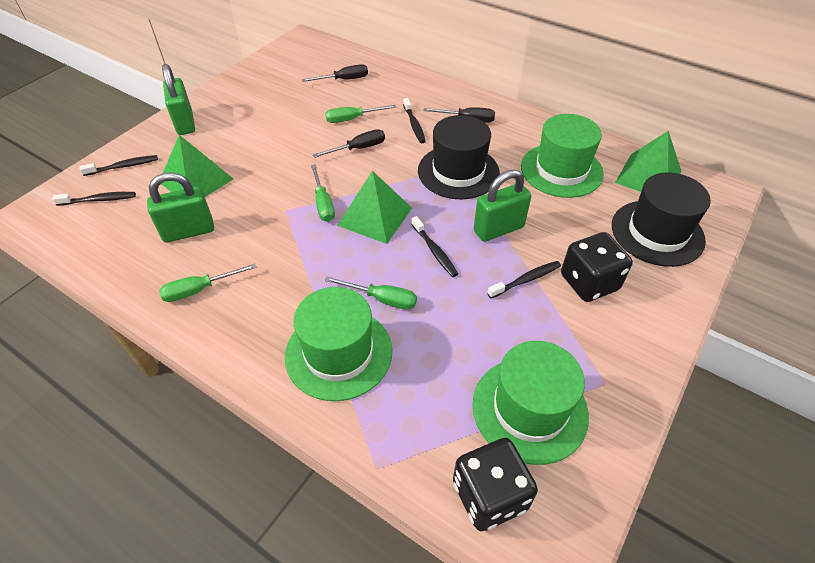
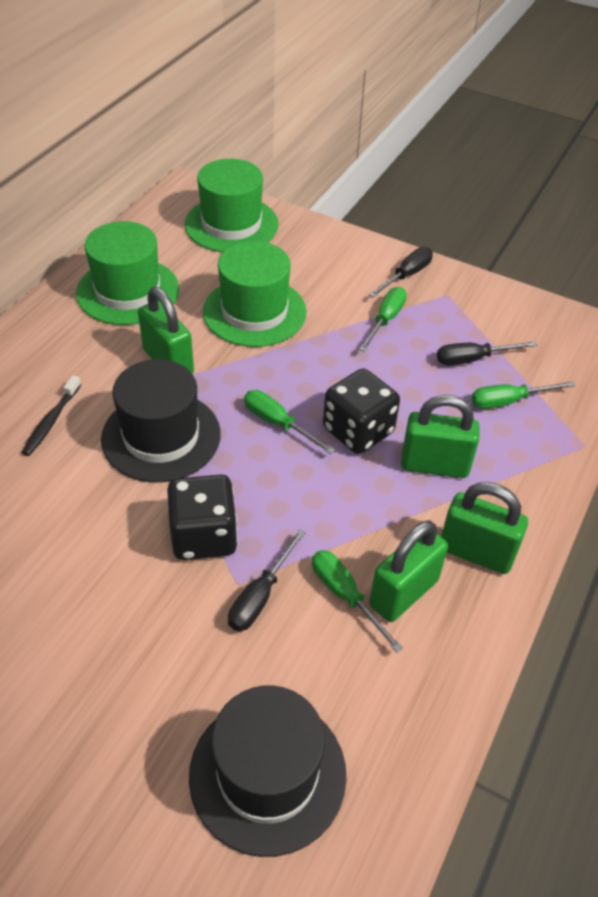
black toothbrush: [52,192,136,206] [79,155,158,176] [403,98,426,143] [411,216,458,277] [487,261,561,298] = 5 -> [21,375,81,456] = 1
green padlock: [147,172,214,243] [162,64,195,135] [474,170,531,242] = 3 -> [138,287,194,373] [369,521,448,622] [401,395,480,478] [441,482,528,574] = 4
green pyramid: [161,135,233,197] [337,171,412,244] [615,131,682,192] = 3 -> none = 0

